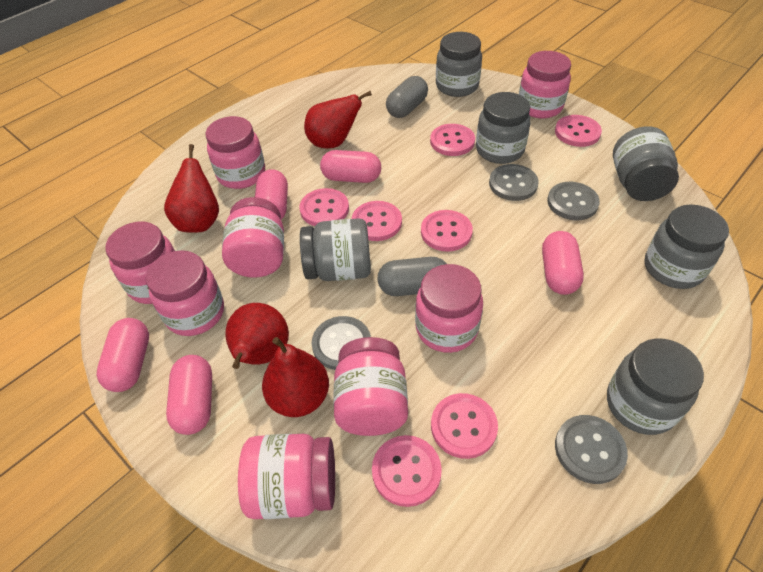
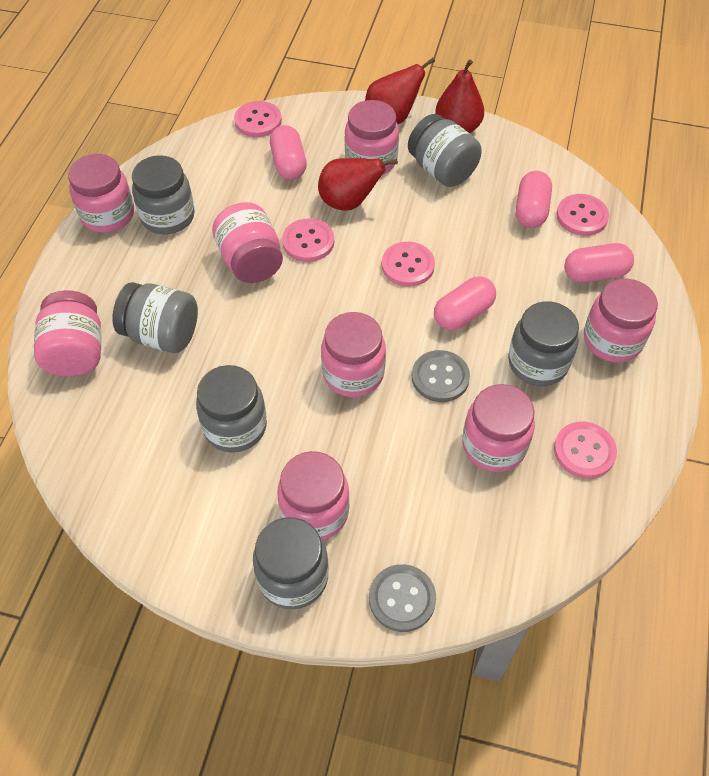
grey button: [312,316,371,370] [489,164,539,201] [547,182,600,220] [555,415,628,484] = 4 -> [369,564,436,632] [412,350,470,402] = 2
grey capsule: [378,257,447,296] [386,76,428,118] = 2 -> none = 0
pink button: [300,188,349,226] [352,201,402,241] [372,435,442,507] [421,210,473,252] [430,124,475,156] [431,393,498,459] [555,115,602,147] = 7 -> [234,101,282,137] [282,218,334,262] [382,242,435,287] [554,422,617,479] [556,194,609,236] = 5
pink capsule: [96,318,149,392] [166,355,212,435] [255,169,288,220] [320,150,381,183] [542,231,584,295] = 5 -> [270,125,307,180] [434,276,496,330] [516,171,552,228] [564,243,634,283] = 4
red pear: [164,144,219,232] [225,303,289,369] [262,337,329,417] [304,91,372,148] = 4 -> [318,158,398,211] [365,58,435,124] [435,59,484,133] = 3

